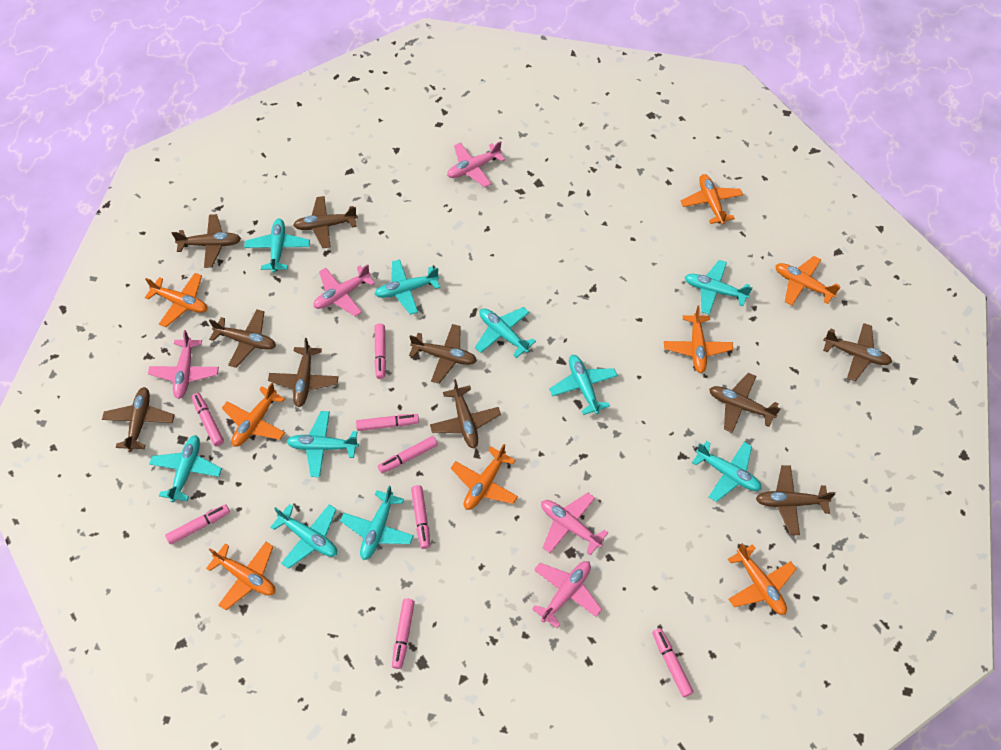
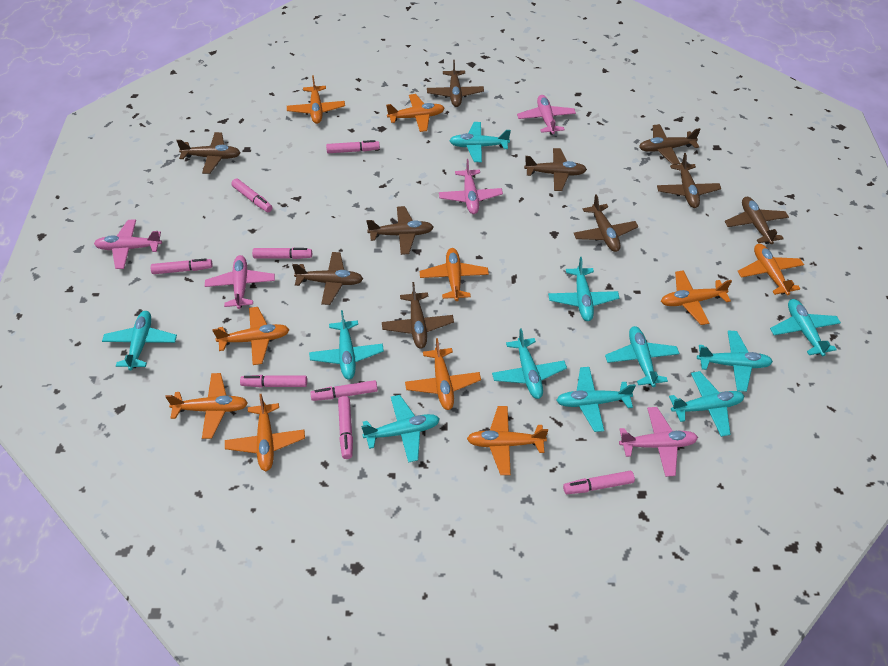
orange plane: [145,273,208,327] [206,542,275,610] [222,383,285,447] [451,444,518,510] [664,306,733,373] [681,174,743,225] [728,543,796,615] [775,256,841,305] = 8 -> [165,373,248,439] [212,307,290,365] [225,394,305,471] [287,75,345,124] [386,94,445,132] [405,338,481,410] [420,248,489,301] [467,406,548,475] [661,270,732,325] [737,244,804,295] = 10
turquoise plane: [149,435,222,502] [244,219,310,273] [271,504,337,569] [286,411,359,477] [340,486,414,560] [375,259,440,315] [475,307,536,358] [549,355,618,415] [685,260,753,315] [692,441,761,502] = 10 -> [102,311,177,370] [309,310,384,379] [361,395,440,463] [449,122,511,162] [492,328,567,399] [548,257,619,321] [556,367,636,432] [605,326,680,387] [669,371,744,437] [697,331,773,392] [770,299,841,356] = 11

